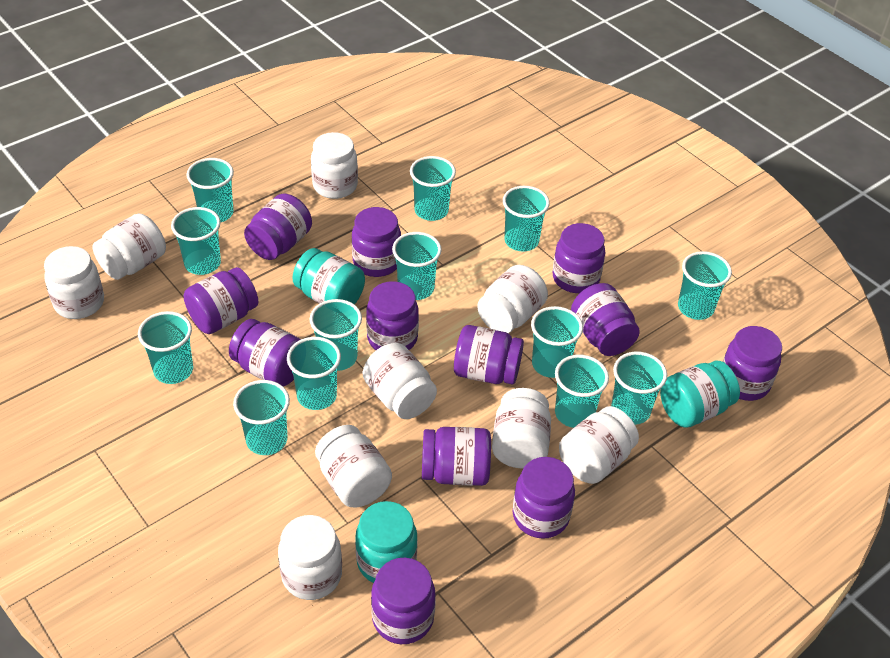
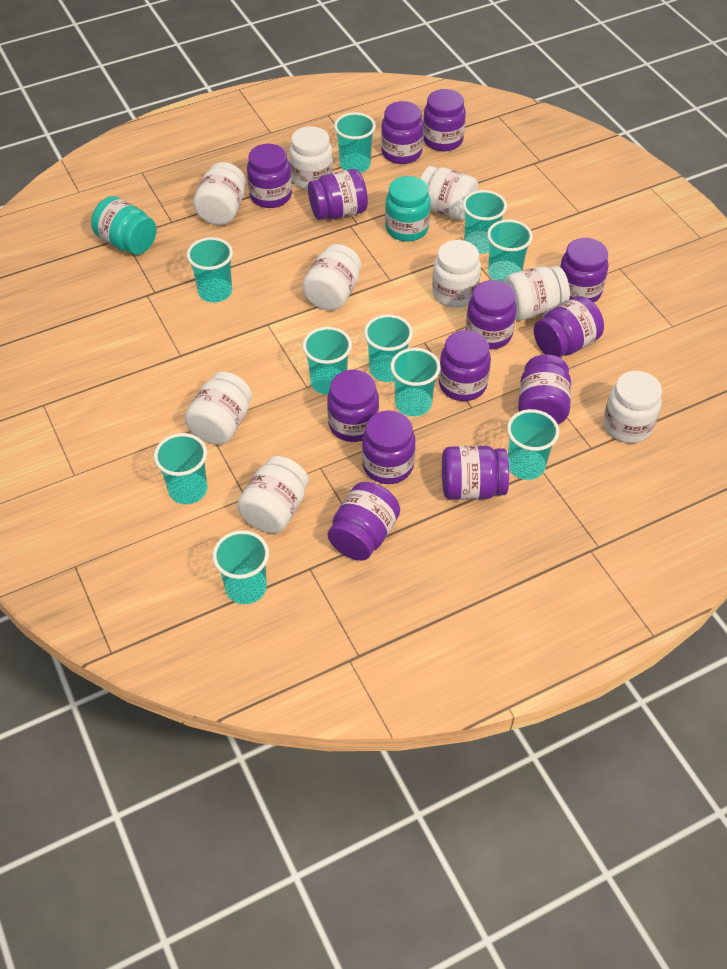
purple jar: [184,267,258,334] [229,319,301,387] [244,194,312,260] [352,207,401,277] [366,281,419,350] [371,558,436,644] [422,427,491,486] [454,325,524,385] [513,457,575,539] [553,223,606,293] [571,283,640,356] [723,326,782,401] = 12 -> [247,144,292,208] [308,169,368,220] [327,370,379,442] [328,482,400,561] [362,410,415,484] [381,101,424,164] [423,89,466,151] [439,330,491,401] [442,446,509,500] [466,280,517,349] [518,355,571,424] [534,296,604,358] [560,238,609,302] = 13
turquoise cup: [138,311,193,384] [171,207,221,275] [186,158,234,223] [233,380,290,455] [287,337,341,410] [310,299,362,371] [392,232,442,300] [410,156,456,221] [503,186,550,251] [531,306,583,378] [555,355,609,428] [611,351,667,425] [678,251,732,320] = 13 -> [154,433,208,504] [187,237,233,302] [212,530,269,604] [303,327,352,395] [334,112,376,173] [364,314,413,382] [391,348,440,416] [463,190,507,254] [487,219,533,282] [507,409,559,480] = 10
turquoise jar: [292,248,365,305] [355,501,418,583] [660,361,740,428] = 3 -> [91,196,157,255] [385,176,430,242] = 2

